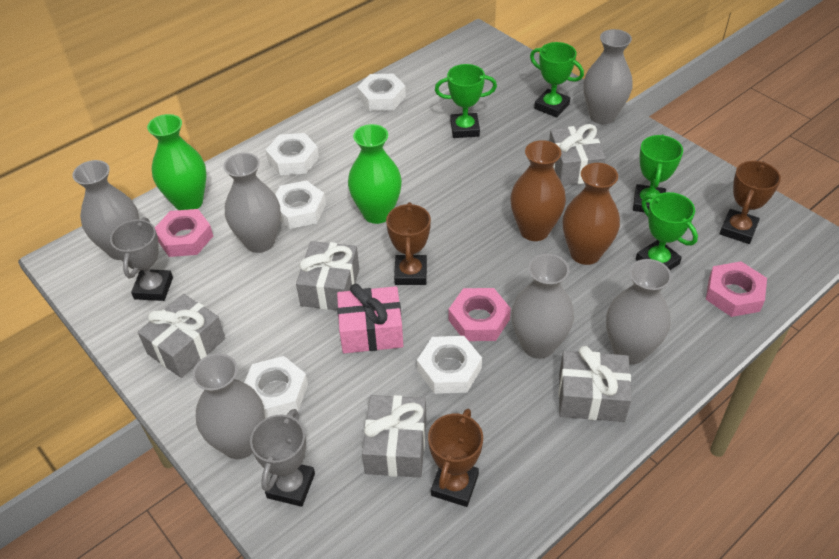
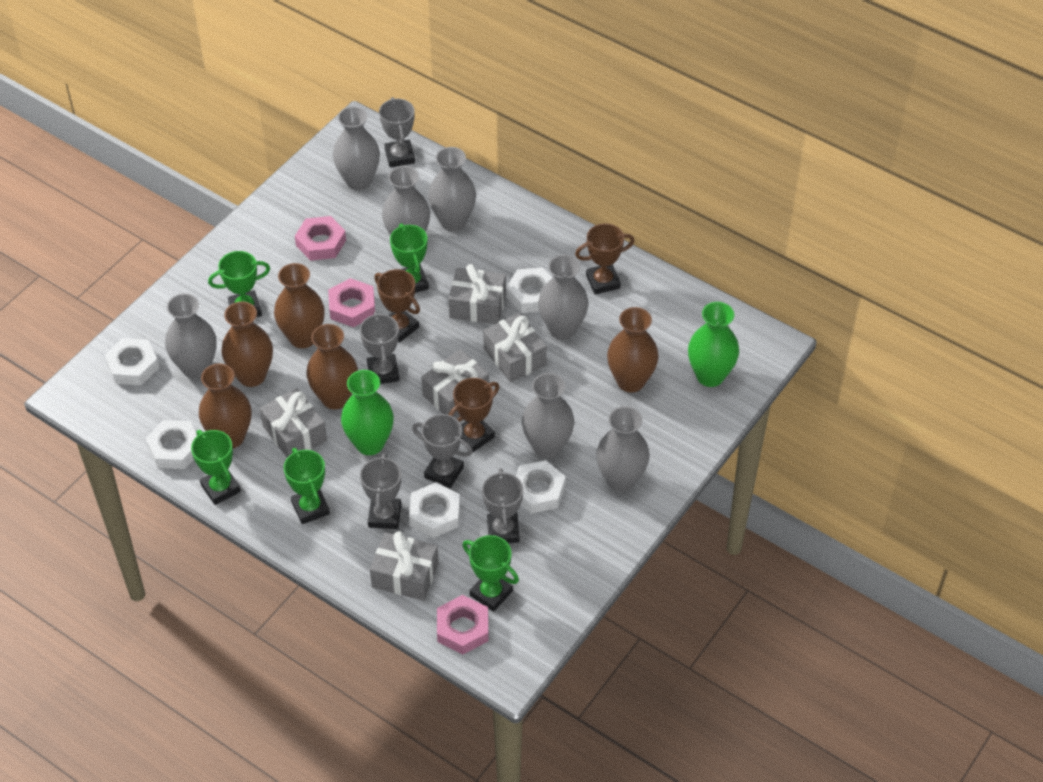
brown vase: [510,140,566,241] [563,163,620,265] = 2 -> [199,363,252,449] [221,302,273,387] [274,263,325,348] [306,324,358,409] [607,307,659,393] = 5
green trophy: [435,64,497,138] [530,42,584,118] [633,134,683,213] [636,192,698,270] = 4 -> [191,430,241,505] [208,251,270,317] [284,448,330,524] [390,223,429,293] [462,535,519,612] = 5
grey trophy: [110,217,173,301] [250,409,315,507] = 2 -> [360,312,400,384] [360,453,401,529] [379,97,415,167] [412,414,473,488] [482,468,523,543] = 5
grey vase: [72,160,139,260] [192,354,265,459] [223,153,281,253] [511,254,574,359] [584,29,633,124] [606,259,672,364] = 6 -> [165,293,217,379] [333,106,380,191] [382,166,430,236] [428,147,476,231] [522,373,574,458] [538,255,588,340] [596,406,650,492] = 7
pink gift: [337,284,403,353] = 1 -> none = 0

